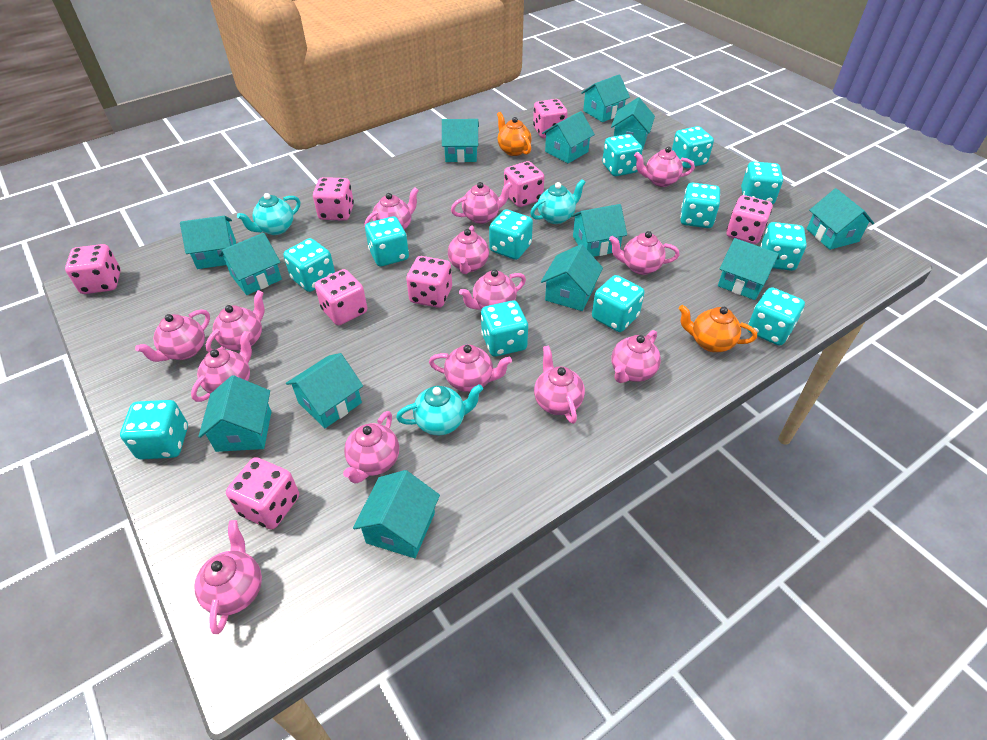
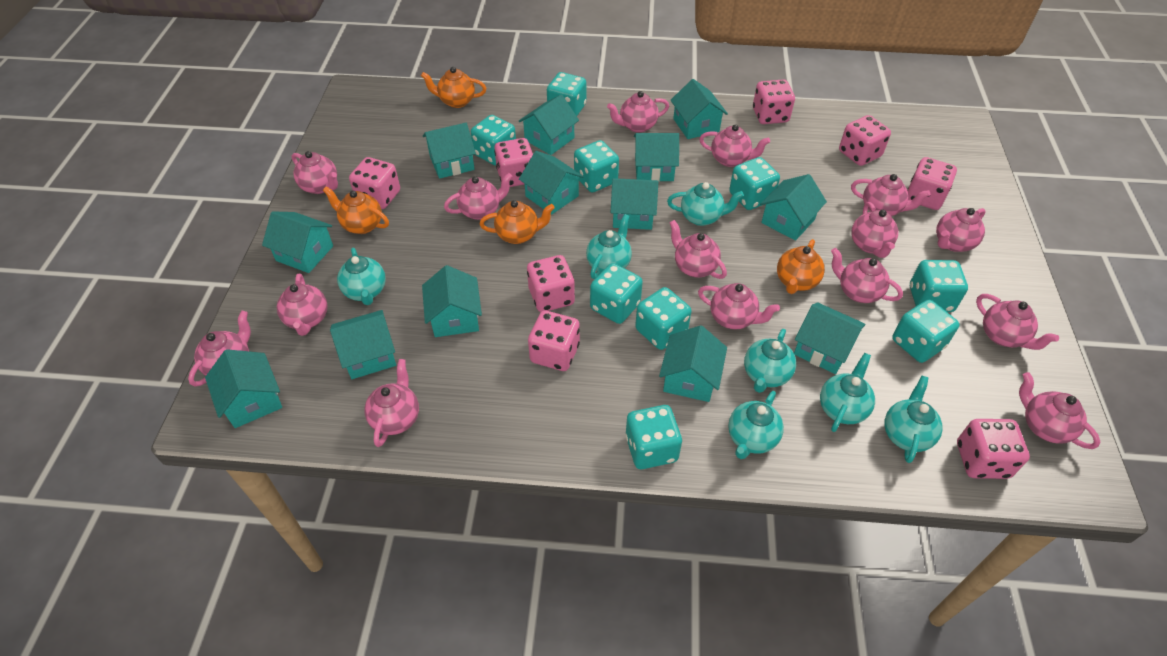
orange teapot: [497,112,531,156] [679,305,757,352] = 2 -> [323,186,389,234] [421,67,486,108] [480,200,555,244] [777,239,825,294] = 4
pink teapot: [135,309,210,362] [191,331,252,402] [194,520,262,634] [206,290,264,352] [343,411,399,484] [364,188,419,230] [429,344,512,392] [448,225,489,274] [451,182,512,224] [459,269,526,310] [534,346,585,424] [609,231,679,275] [611,330,661,383] [634,147,695,187] = 14 -> [188,311,251,387] [277,273,327,336] [291,151,338,194] [364,359,419,447] [444,173,513,220] [607,91,669,133] [670,220,727,279] [698,283,780,329] [699,124,770,167] [831,248,903,303] [851,174,930,216] [851,202,898,258] [936,208,986,252] [976,294,1059,350] [1019,372,1100,449] = 15
turquoise dice: [120,400,188,460] [283,238,335,292] [365,216,409,266] [481,301,528,357] [489,209,533,260] [592,275,645,332] [602,134,643,176] [672,126,714,168] [680,183,720,228] [741,162,783,205] [747,287,805,346] [760,222,807,271] = 12 -> [471,115,516,166] [547,72,586,116] [574,140,619,193] [590,263,643,324] [625,405,682,469] [635,287,692,350] [729,157,780,210] [892,300,959,363] [910,260,968,312] = 9
turquoise teapot: [237,193,300,235] [396,384,483,435] [531,179,586,224] = 3 -> [337,248,386,305] [586,214,632,279] [667,182,744,226] [728,391,784,459] [744,329,796,393] [820,353,875,432] [885,375,943,463] = 7

